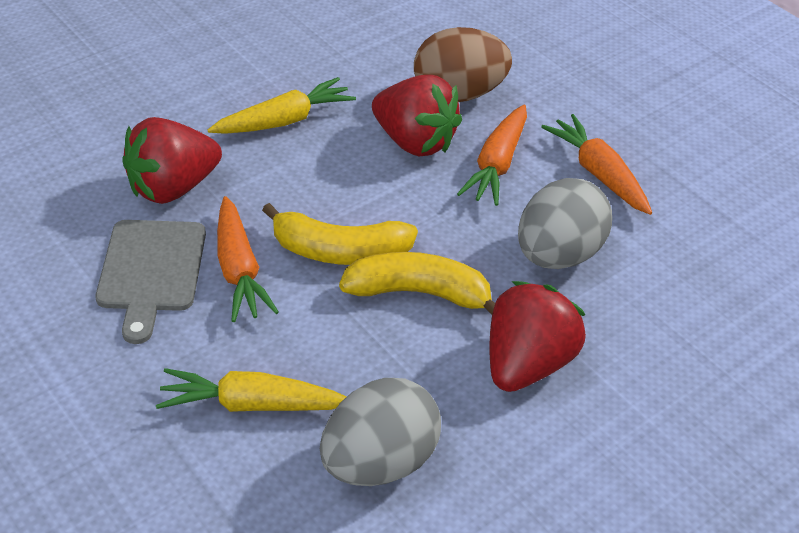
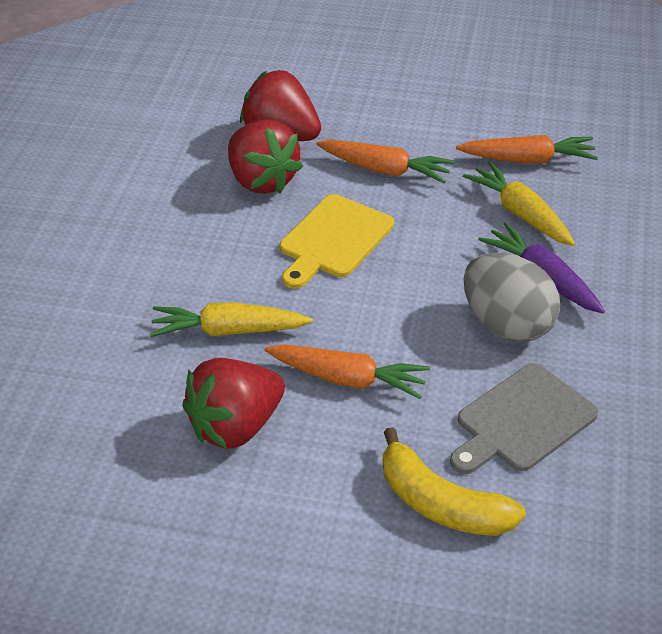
brown egg: [414,27,512,102] = 1 -> none = 0
grey egg: [320,378,441,486] [518,178,612,269] = 2 -> [463,252,560,342] = 1
purple carrot: none = 0 -> [478,222,605,314] = 1
yellow banana: [262,203,418,265] [339,252,495,315] = 2 -> [383,427,526,536] = 1
yellow cutting board: none = 0 -> [280,194,394,289] = 1

